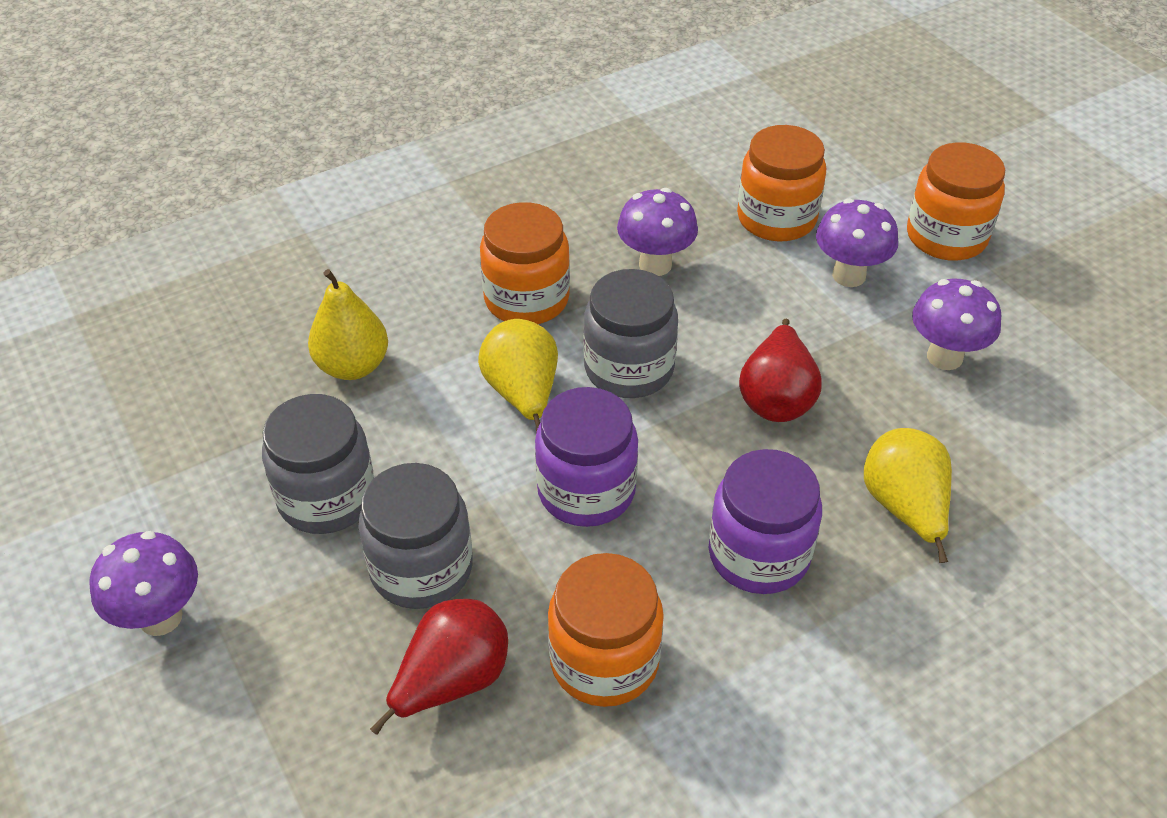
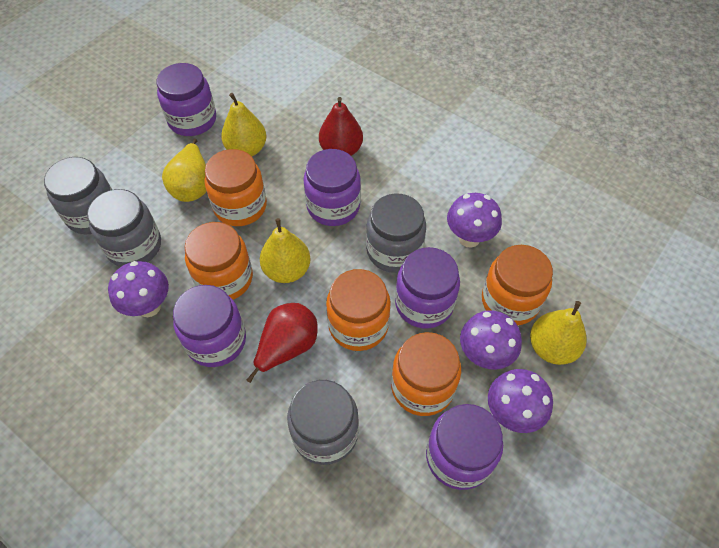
grey jar: [262,394,374,534] [359,463,473,609] [584,269,678,398] = 3 -> [44,157,112,234] [87,189,161,267] [287,380,359,465] [366,194,426,273] = 4
orange jar: [480,202,570,324] [548,553,664,707] [737,125,826,242] [907,142,1005,261] = 4 -> [184,222,253,300] [204,149,267,226] [326,269,391,351] [391,332,461,416] [482,245,553,326] = 5
purple jar: [535,387,638,527] [709,449,822,594] = 2 -> [157,63,216,136] [173,285,246,367] [304,149,361,226] [395,247,460,329] [426,404,503,490] = 5
yellow pear: [308,269,388,380] [478,319,558,432] [864,428,952,563] = 3 -> [162,139,207,202] [221,93,266,157] [260,218,310,283] [530,301,587,365] = 4

